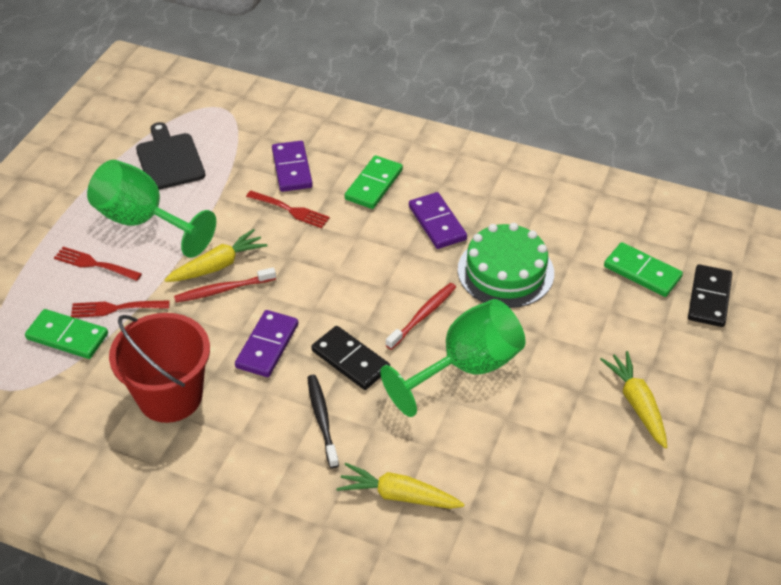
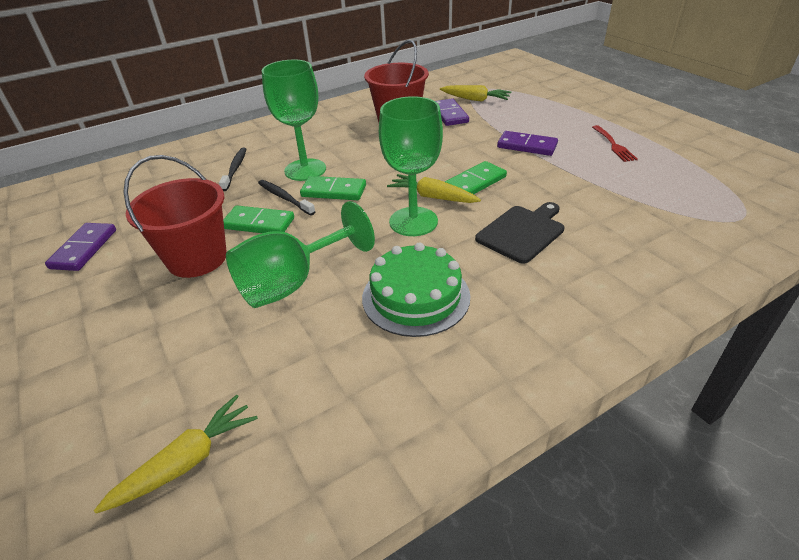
black domino: [311,326,390,390] [688,264,732,327] = 2 -> none = 0
black toothbrush: [307,375,339,468] = 1 -> [219,148,247,191] [258,180,316,215] = 2
green goblet: [87,160,216,258] [380,299,526,417] = 2 -> [226,201,375,308] [262,60,326,181] [379,96,443,236] = 3
red bucket: [109,313,210,423] = 1 -> [123,155,227,278] [364,40,429,122] = 2
red fork: [54,247,142,281] [71,300,170,318] [246,191,330,228] = 3 -> [592,125,638,162] = 1
red toothbrush: [174,267,276,303] [386,283,456,350] = 2 -> none = 0

